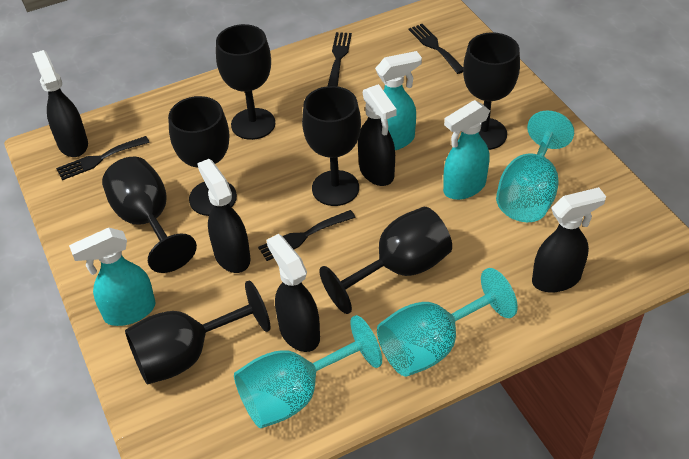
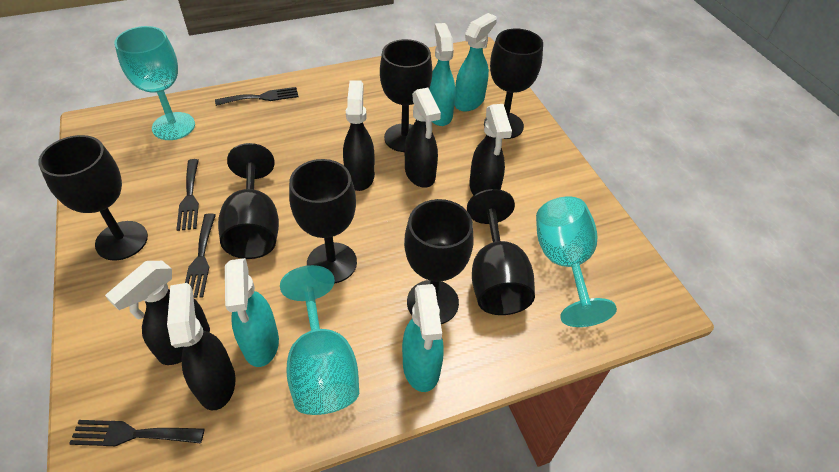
turquoise spray bottle: [69,228,156,326] [375,51,422,150] [443,100,490,200] = 3 -> [225,258,279,367] [402,284,444,392] [429,23,456,126] [455,13,497,112] = 4

